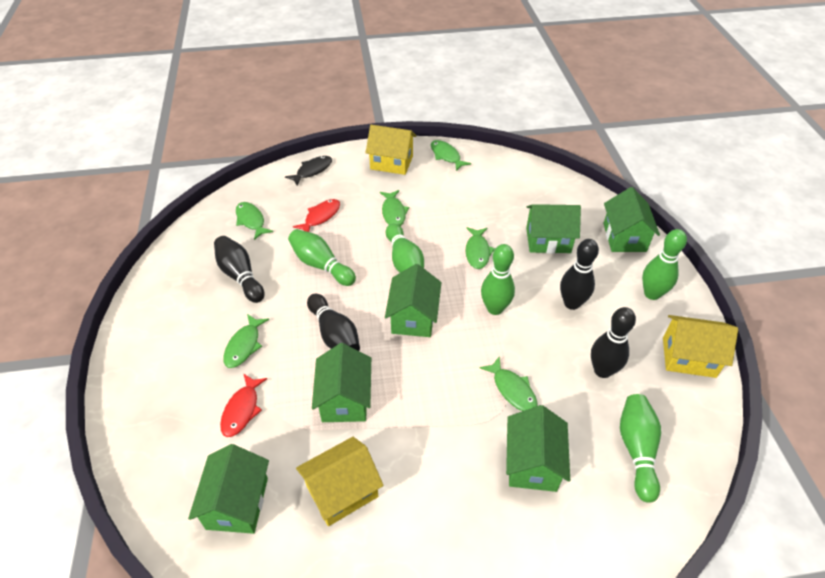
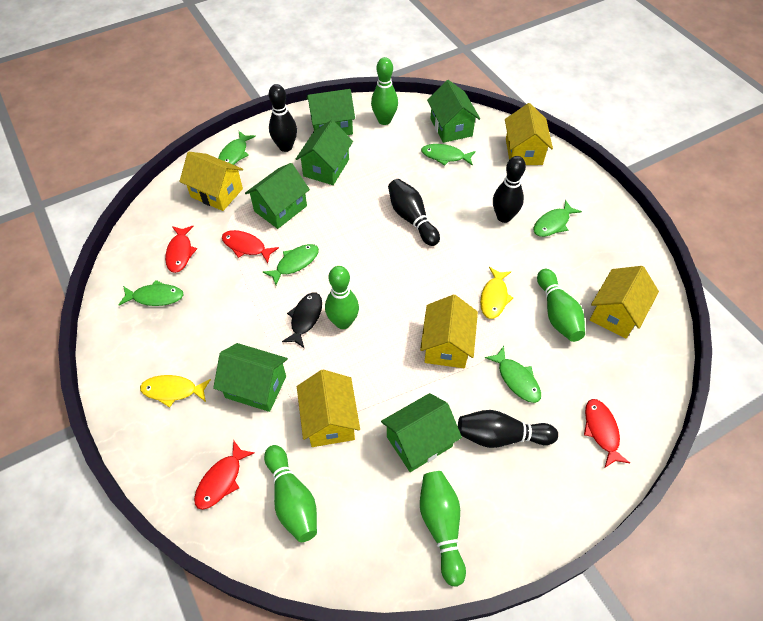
red fish: [220,374,267,437] [293,199,340,232] = 2 -> [165,226,197,273] [194,440,255,510] [222,230,279,263] [584,399,630,467] = 4
yellow fish: none = 0 -> [140,375,211,408] [480,267,513,319] = 2
yellow house: [296,437,384,526] [366,125,416,175] [663,315,738,378] = 3 -> [179,152,243,211] [297,370,360,447] [420,294,478,368] [505,103,553,165] [590,266,659,339] = 5

